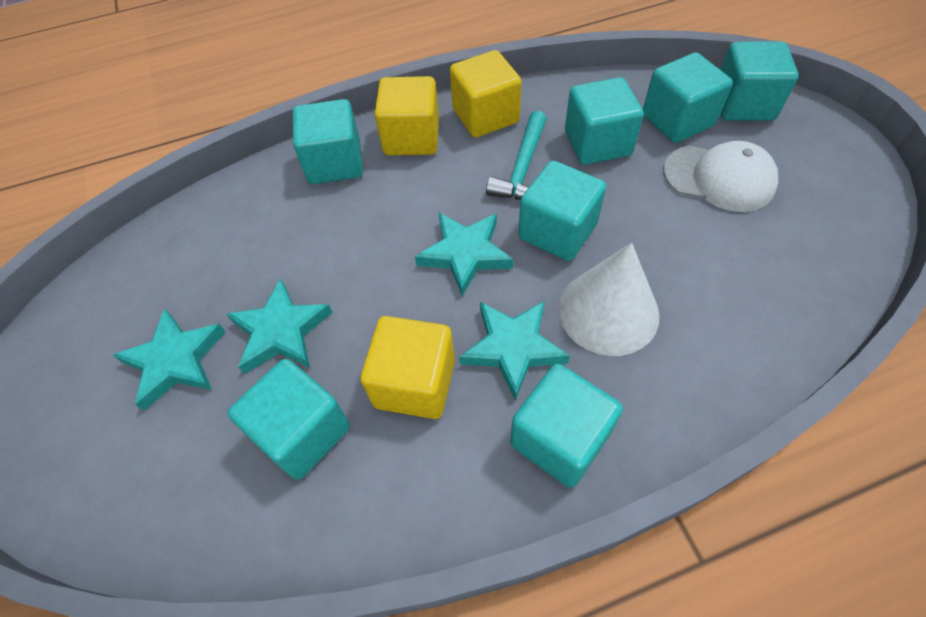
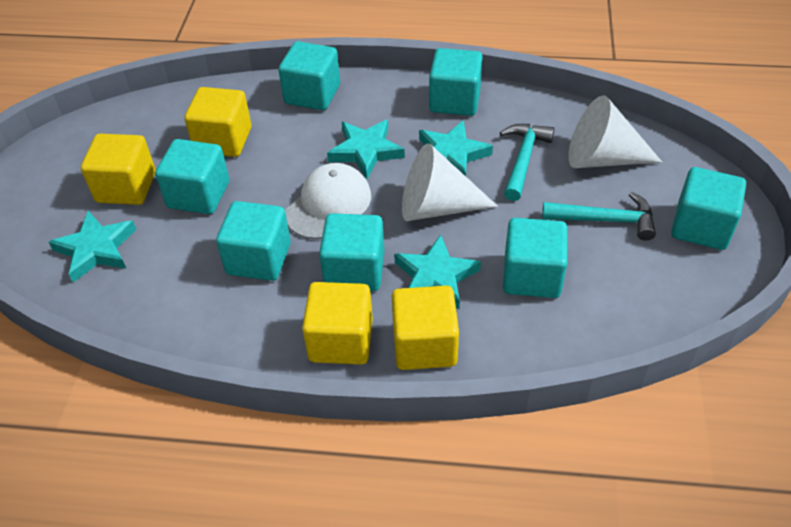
turquoise hammer: [486,111,547,200] = 1 -> [500,124,555,201] [542,192,656,241] = 2
white cone: [558,243,660,356] = 1 -> [402,143,498,221] [569,95,662,168] = 2
yellow cube: [361,316,455,419] [375,76,439,155] [450,50,522,138] = 3 -> [81,134,155,205] [184,87,251,157] [302,282,373,365] [392,286,459,370] = 4

